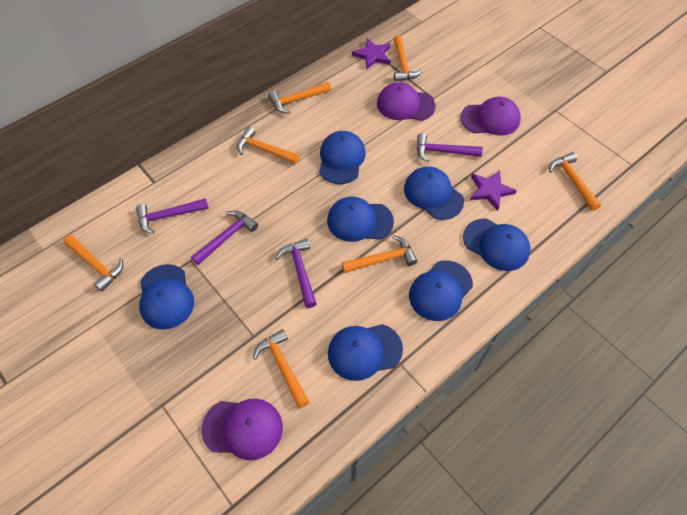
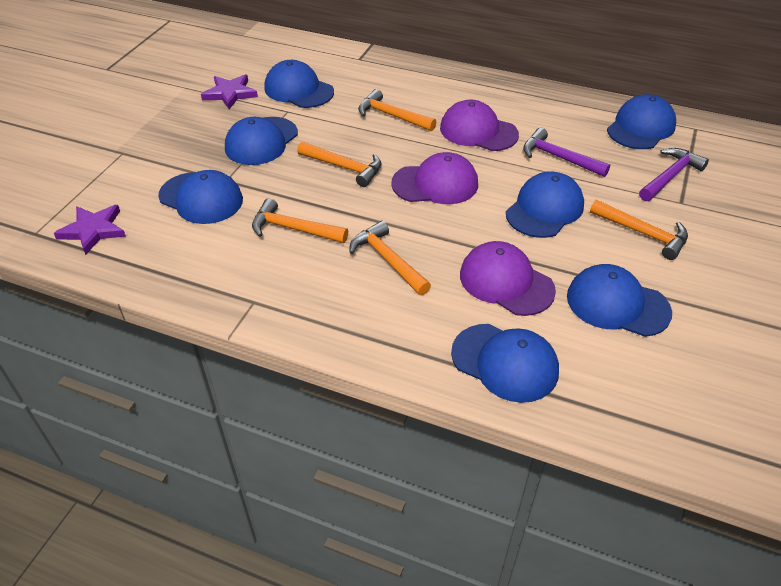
orange hammer: [63,235,123,292] [237,127,299,164] [253,329,309,408] [268,82,331,114] [342,235,417,273] [393,35,423,82] [549,152,601,211] = 7 -> [252,198,348,243] [297,141,382,187] [349,221,431,295] [358,89,436,131] [590,200,688,260] = 5
purple hammer: [136,198,209,234] [191,210,258,265] [275,239,317,308] [417,133,483,162] = 4 -> [523,128,610,177] [639,148,709,201] = 2

